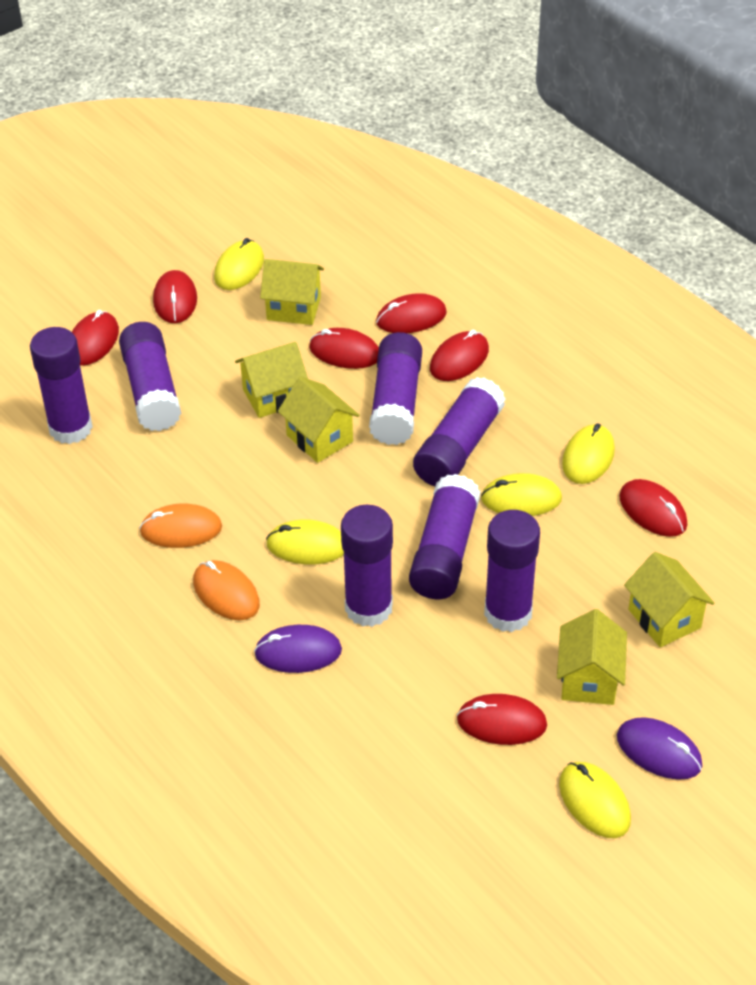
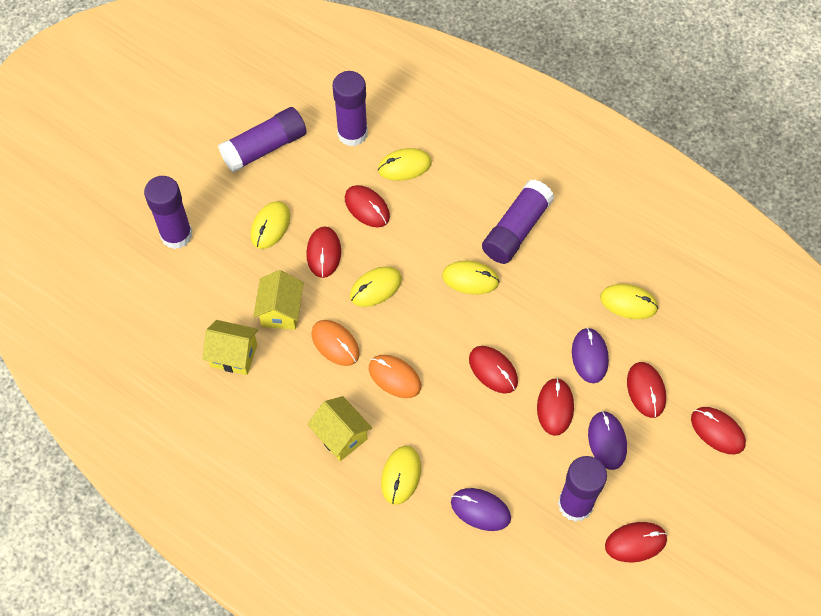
purple glue stick: [30,327,93,444] [119,322,182,431] [341,505,393,627] [369,332,422,445] [409,474,481,599] [413,377,506,487] [484,510,540,632] = 7 -> [144,176,193,249] [218,107,307,172] [332,71,368,146] [482,180,554,264] [558,456,607,522] = 5
purple mouse: [254,625,342,673] [617,717,702,780] = 2 -> [451,488,511,531] [572,328,609,383] [588,411,627,470] = 3
yellow house: [235,342,308,418] [260,259,324,325] [278,377,360,463] [557,609,627,705] [624,552,714,647] = 5 -> [203,320,258,375] [253,270,304,330] [307,396,372,461] = 3
yellow mouse: [214,238,264,290] [266,519,344,564] [481,473,562,516] [559,762,631,838] [562,423,615,484] = 5 -> [251,201,290,249] [350,267,402,307] [378,148,432,181] [381,446,421,505] [442,261,500,295] [600,284,659,319] = 6

